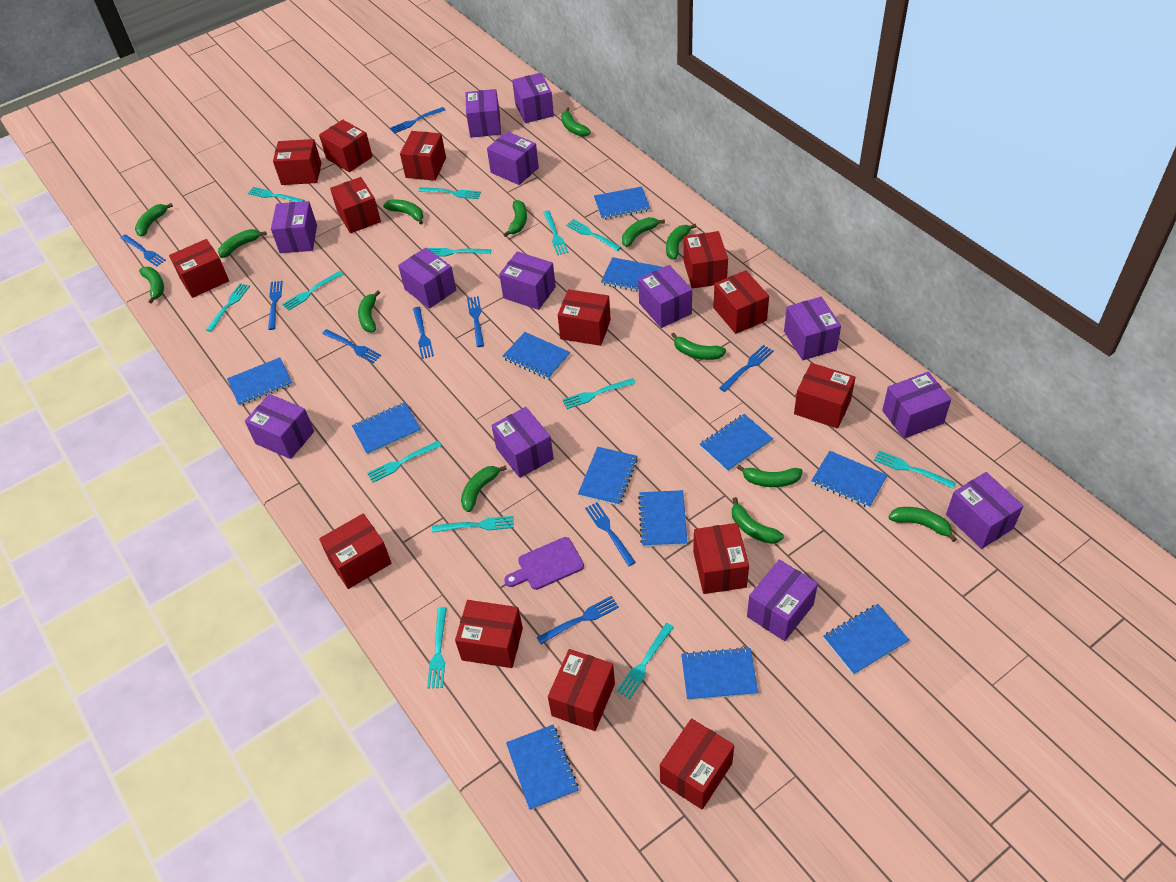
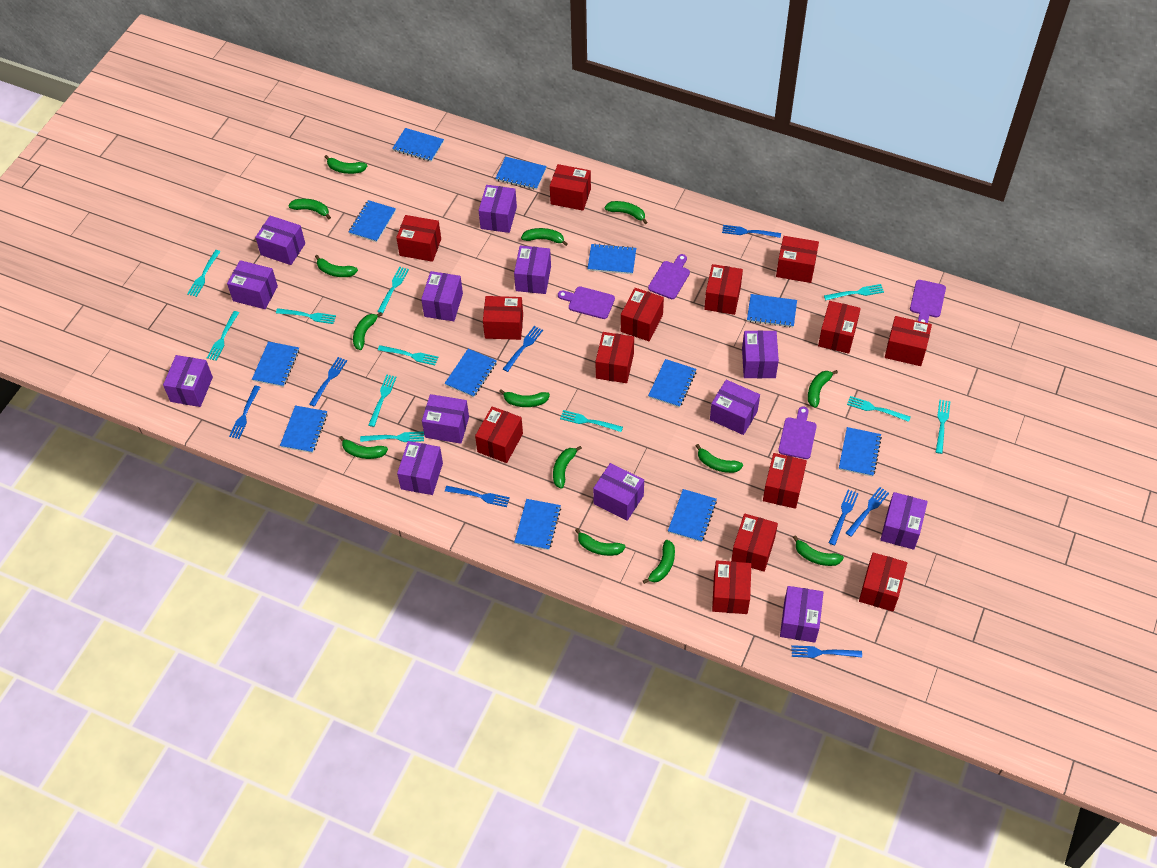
blue fork: [121,234,166,266] [268,281,283,330] [322,329,381,363] [390,107,445,134] [413,307,434,359] [467,296,484,347] [537,596,619,644] [585,502,636,566] [719,345,774,392] = 9 -> [229,386,260,439] [309,357,347,407] [445,486,510,507] [503,326,543,372] [722,225,781,238] [792,645,862,658] [829,490,859,546] [846,487,889,537] = 8
purple cutting board: [504,537,584,590] = 1 -> [558,286,615,319] [648,254,690,299] [778,407,817,459] [910,280,946,323] = 4
turquoise fork: [206,283,250,332] [248,187,305,202] [282,271,343,310] [367,441,441,483] [418,187,481,199] [427,248,491,257] [427,607,447,688] [432,516,514,533] [543,210,568,255] [562,378,636,409] [566,219,621,251] [617,623,674,699] [874,450,956,489] = 13 -> [187,250,221,297] [207,311,239,361] [276,308,336,324] [360,431,424,442] [369,374,397,427] [377,267,409,313] [378,345,438,365] [560,410,623,432] [824,284,884,300] [847,396,911,422] [936,400,950,454] = 11

